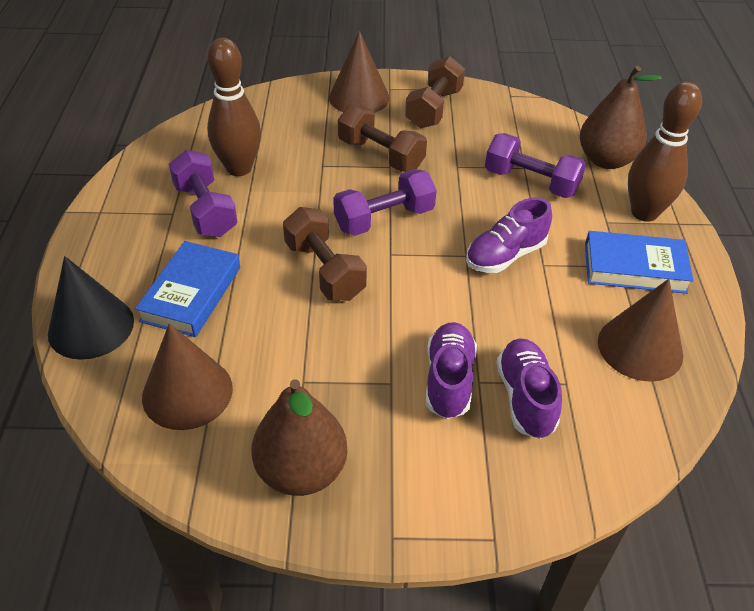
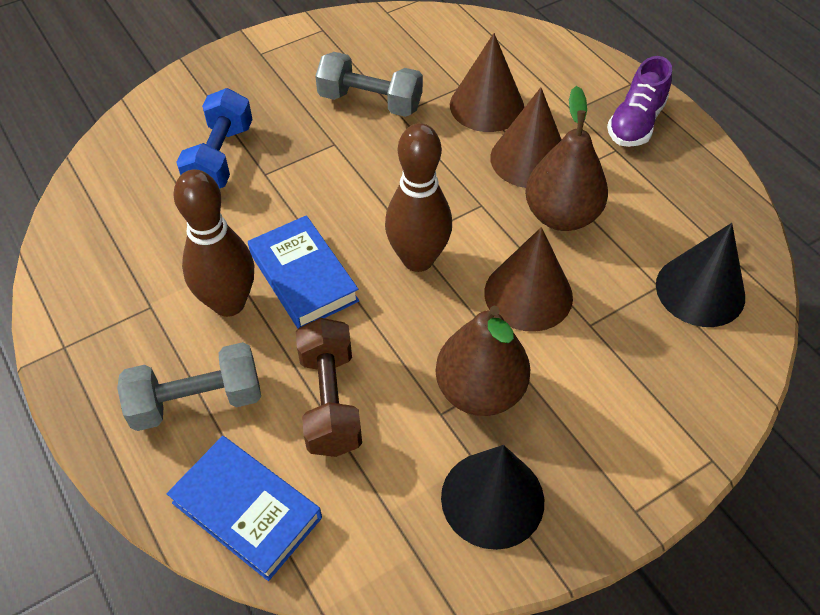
black cone: [48,256,134,360] = 1 -> [441,445,544,550] [656,223,745,327] = 2
blue dumbbell: none = 0 -> [176,88,253,189] = 1
brown dumbbell: [283,207,367,301] [338,104,427,172] [405,56,465,128] = 3 -> [296,318,362,457] = 1
grey dumbbell: none = 0 -> [117,342,261,431] [315,52,423,117] = 2
purple dumbbell: [169,150,238,237] [333,169,437,236] [485,133,586,198] = 3 -> none = 0
purple shoe: [426,322,477,419] [466,198,552,273] [496,339,562,439] = 3 -> [607,56,672,147] = 1

